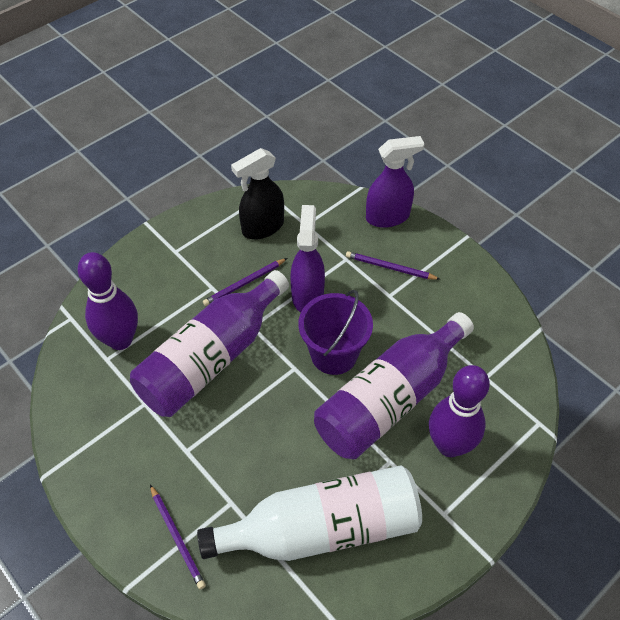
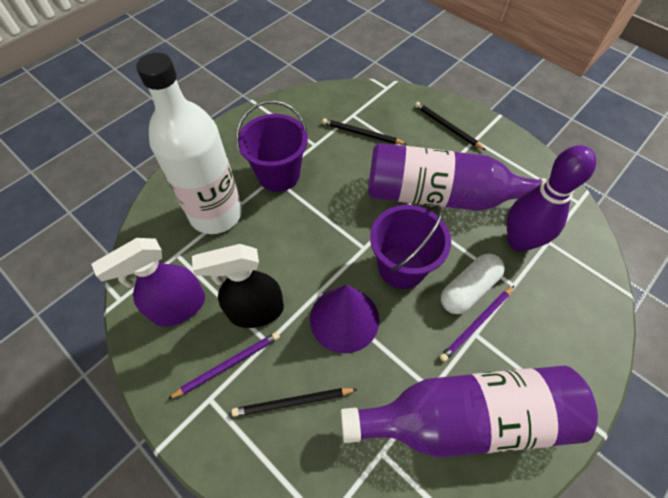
black pencil: none = 0 -> [232,388,358,417] [322,118,406,145] [415,102,486,150] = 3
purple bowling pin: [78,252,138,350] [429,365,490,457] = 2 -> [507,145,596,252] = 1
purple bucket: [298,290,373,375] = 1 -> [236,100,308,192] [370,205,451,289] = 2
purple cone: none = 0 -> [310,285,379,353] = 1
purple pencil: [150,485,206,589] [203,258,287,306] [346,251,440,280] = 3 -> [167,332,280,400] [439,285,515,362] = 2
purple spray bottle: [291,205,325,312] [366,136,425,228] = 2 -> [91,238,205,327] = 1
white capsule: none = 0 -> [441,253,505,314] = 1

